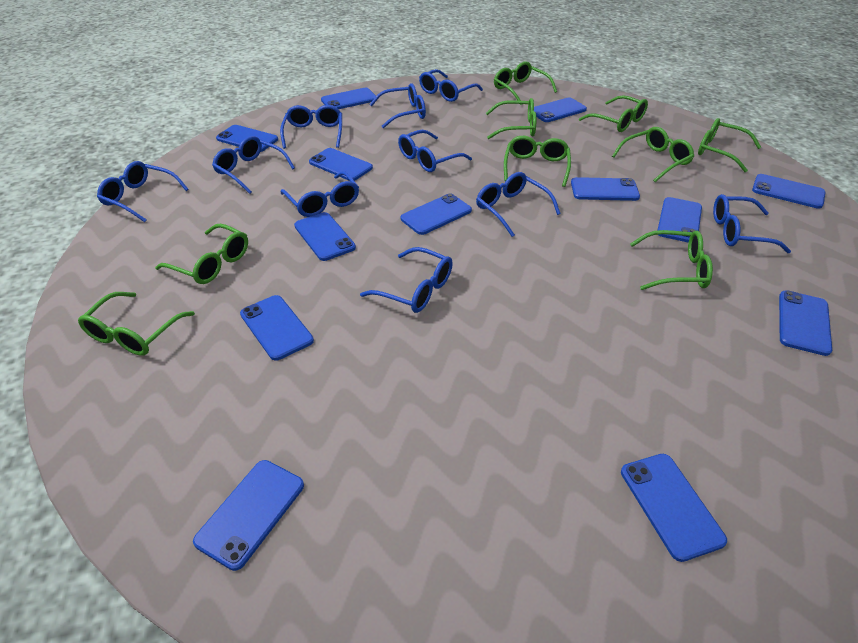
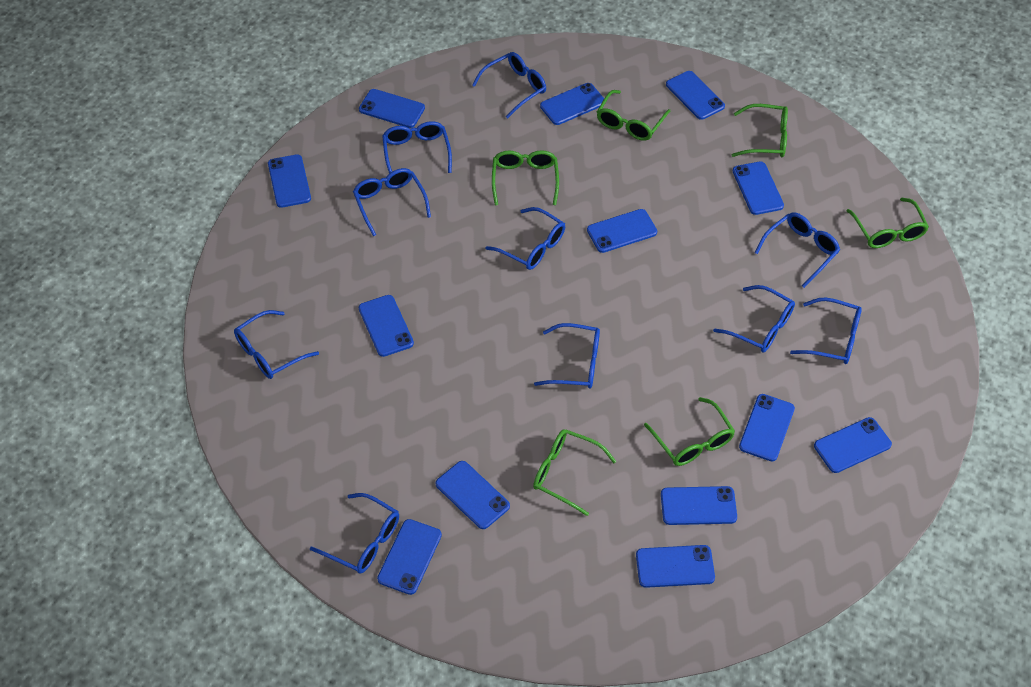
green glasses: [78,292,195,356] [155,224,248,284] [486,98,536,139] [494,61,557,105] [504,136,571,187] [579,95,648,132] [612,127,694,182] [630,230,713,290] [698,118,761,172] = 9 -> [492,150,559,205] [533,429,617,516] [597,90,670,141] [644,397,735,466] [732,104,788,157] [847,198,929,248] = 6

